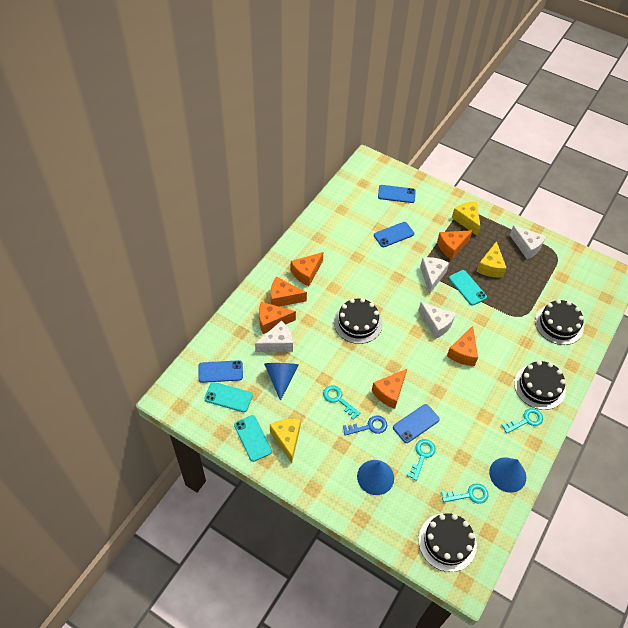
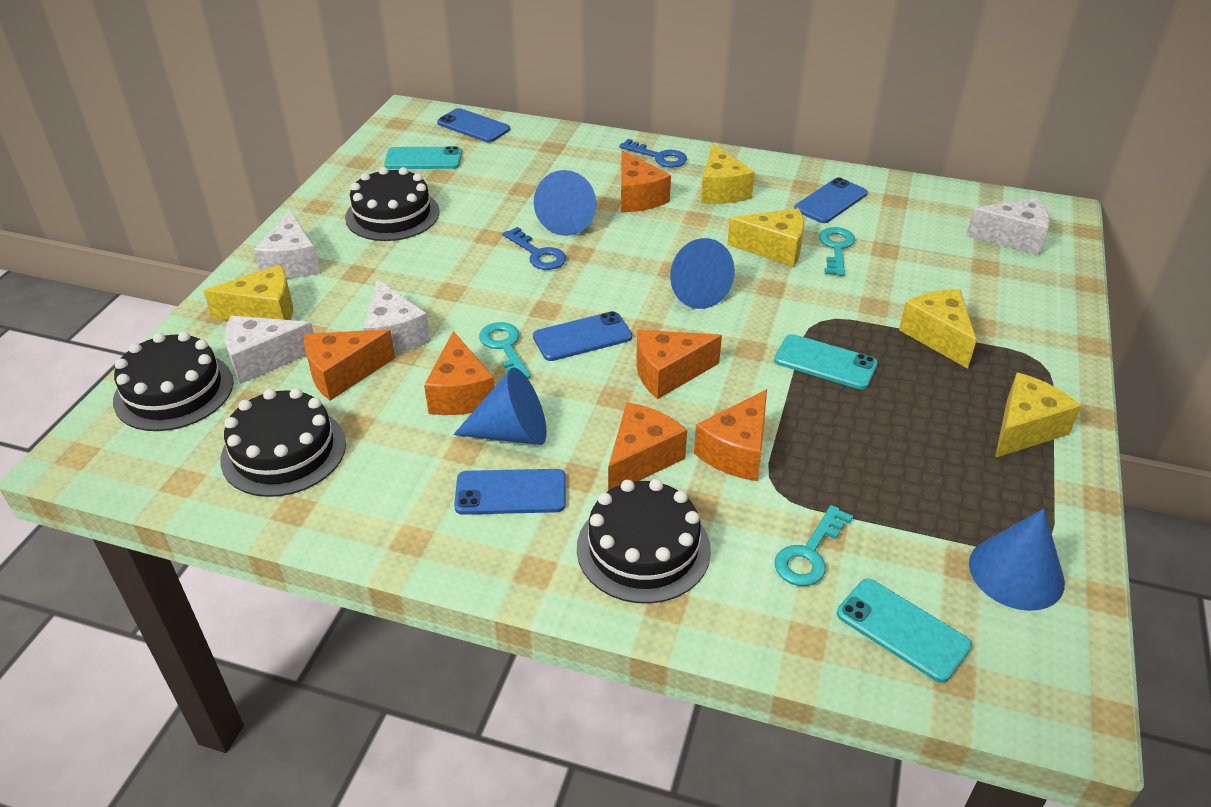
blue cone: [264,363,299,401] [357,460,394,495] [489,457,526,493] = 3 -> [453,368,546,445] [534,170,597,236] [670,238,735,309] [969,509,1065,611] = 4
blue key: [343,416,387,436] = 1 -> [503,227,566,270] [619,139,687,168] = 2
turquoise key: [323,385,360,420] [407,439,436,481] [441,483,489,504] [502,408,543,434] = 4 -> [479,322,531,378] [774,505,853,586] [819,227,855,276] = 3
yellow cheese: [270,419,301,463] [452,202,481,236] [476,241,507,278] = 3 -> [204,265,293,321] [701,143,755,204] [727,208,804,267] [899,289,977,369] [995,373,1081,458] = 5

